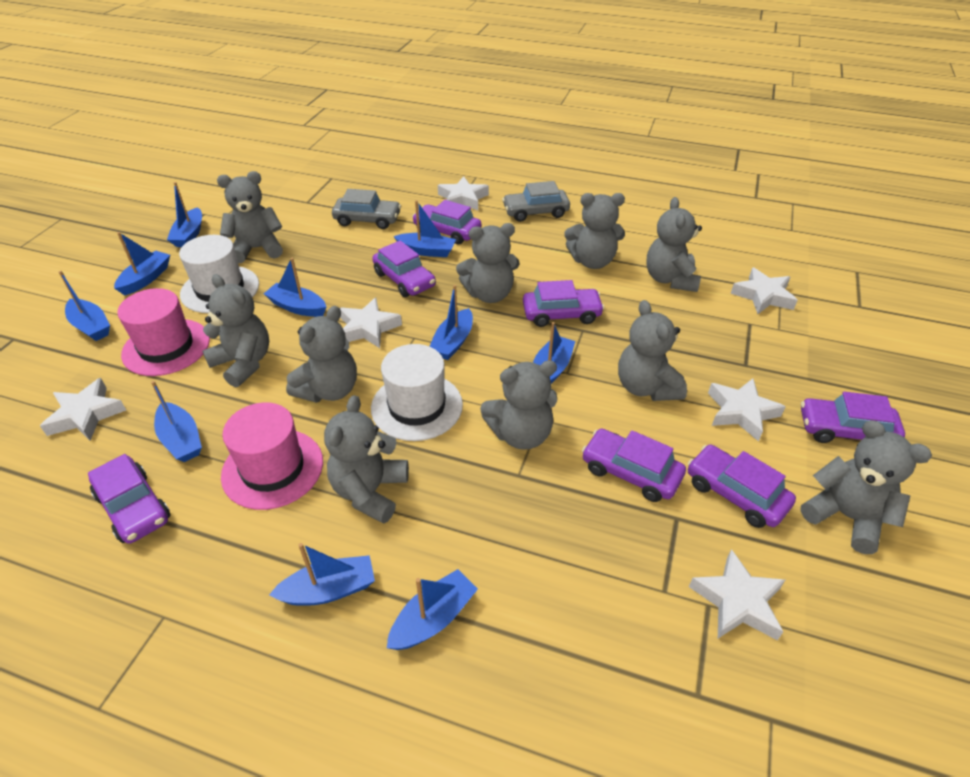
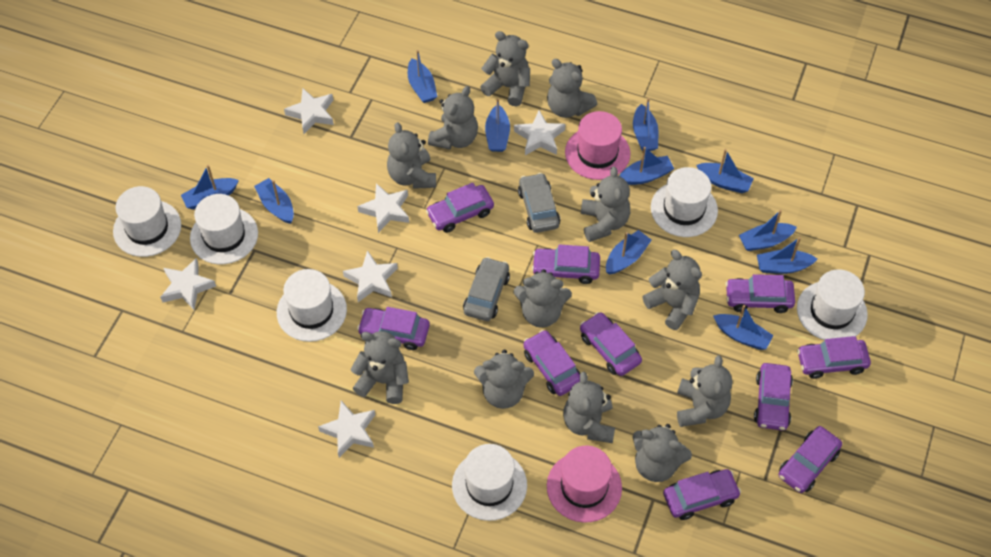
blue boat: [59,271,110,341] [114,232,170,296] [151,381,202,462] [167,182,202,247] [264,258,326,317] [269,543,375,606] [387,569,478,650] [394,200,456,257] [429,285,473,360] [533,322,575,384] = 10 -> [181,165,239,210] [254,178,294,224] [408,50,438,103] [485,98,510,152] [606,230,652,274] [619,147,674,185] [633,98,658,151] [696,149,754,193] [713,305,774,350] [739,210,797,251] [757,237,817,274] = 11
grey teddy bear: [202,274,269,387] [217,171,283,263] [286,306,357,403] [324,395,409,524] [456,223,520,303] [480,360,557,450] [564,193,625,269] [618,300,687,401] [646,197,702,292] [800,420,932,554] = 10 -> [350,331,409,404] [387,122,436,189] [428,86,478,150] [474,350,534,409] [480,31,530,107] [514,269,572,328] [547,59,597,118] [563,372,615,443] [581,166,630,242] [633,424,692,482] [642,250,702,330] [677,355,732,427] = 12
purple car: [88,454,171,544] [372,240,436,297] [412,200,481,245] [523,280,604,327] [582,429,686,502] [688,445,796,528] [801,392,905,443] = 7 -> [357,307,430,350] [426,183,494,233] [523,330,580,396] [532,245,600,284] [580,312,642,376] [663,469,741,520] [725,274,795,313] [754,363,793,431] [779,426,842,493] [797,336,871,379] = 10
white hat: [179,235,259,313] [371,344,463,441] = 2 -> [113,186,181,257] [190,194,258,264] [277,269,347,342] [452,444,527,521] [651,167,718,237] [797,270,868,340] = 6

